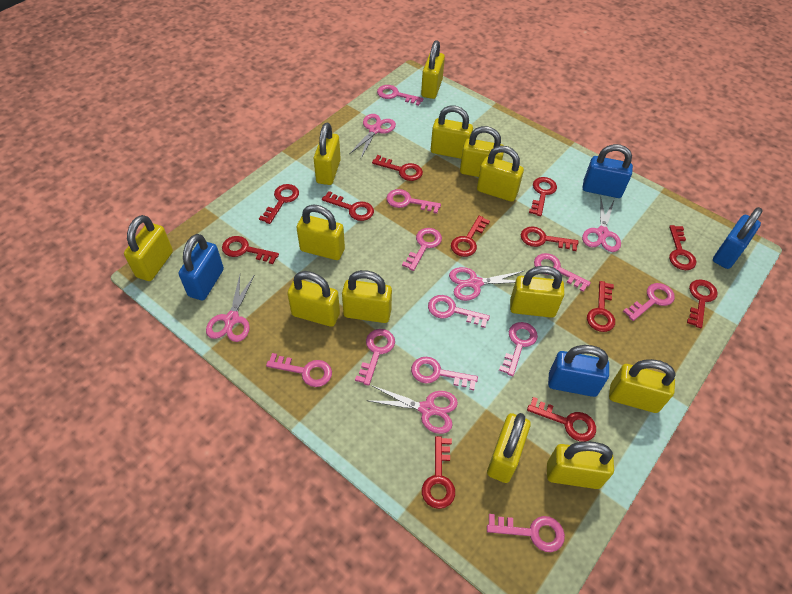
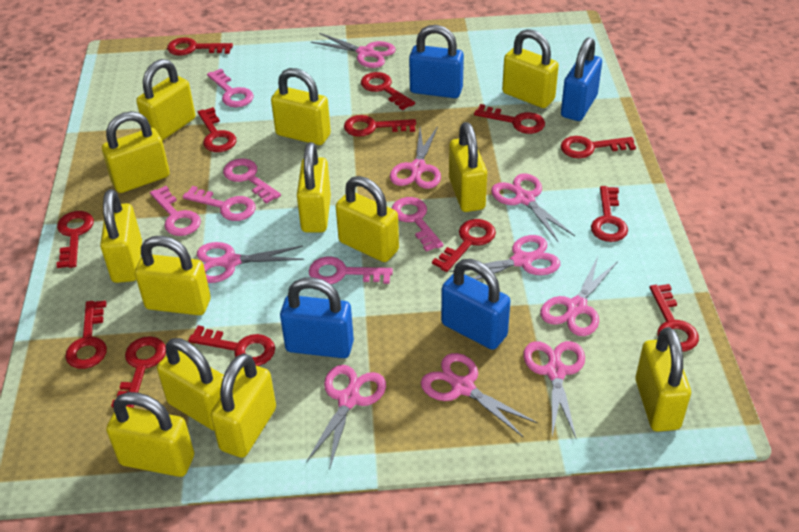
pink key: [266,353,332,387] [355,329,395,386] [377,85,423,106] [386,189,441,214] [402,228,442,271] [411,357,478,390] [428,295,490,328] [487,514,565,552] [499,322,538,376] [534,253,591,292] [623,283,675,321] = 11 -> [150,186,201,236] [183,186,256,221] [207,69,254,107] [223,158,281,204] [309,257,393,284] [392,197,443,252] = 6
pink scissors: [206,275,254,342] [349,114,396,158] [366,385,458,434] [449,267,524,301] [582,199,621,252] = 5 -> [197,242,304,283] [306,365,386,470] [311,33,396,68] [390,126,441,189] [421,353,538,438] [450,235,560,280] [491,173,575,242] [523,341,585,438] [540,256,618,336] = 9
red key: [222,236,279,264] [259,184,299,224] [322,191,374,221] [372,155,423,181] [422,436,455,509] [451,216,490,257] [521,226,578,251] [527,397,596,442] [529,177,557,216] [587,281,615,332] [669,225,696,270] [687,279,718,328] = 12 -> [56,211,94,268] [65,300,107,369] [111,336,166,408] [167,38,233,55] [188,325,275,366] [198,107,236,152] [344,115,416,137] [361,72,415,110] [432,219,496,272] [474,104,545,134] [561,136,636,158] [591,186,628,242] [649,284,699,352] = 13

